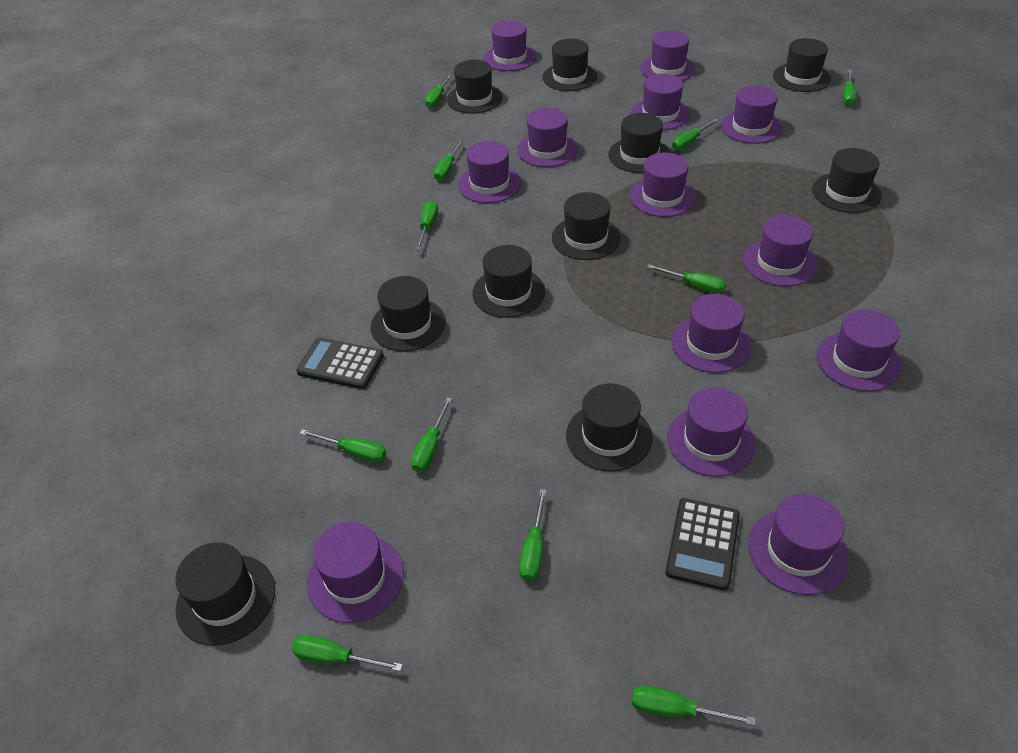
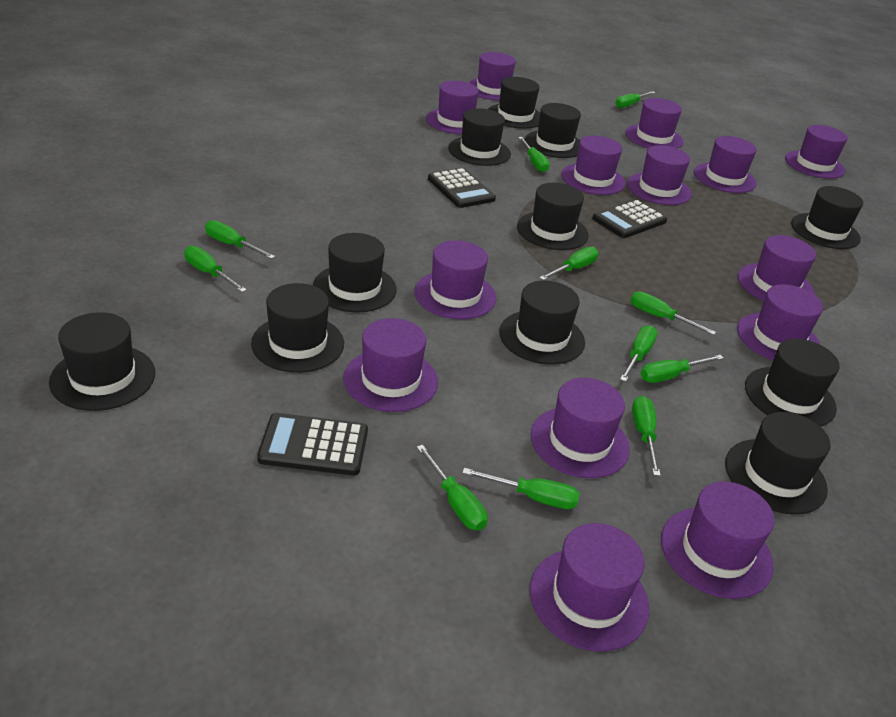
black calculator: [297,338,384,389] [665,498,740,591] = 2 -> [257,413,368,476] [428,168,496,208] [592,199,667,238] = 3
black hat: [175,542,275,646] [371,276,446,352] [447,60,503,114] [472,245,545,318] [542,39,597,91] [552,192,621,260] [566,383,653,472] [608,113,670,173] [773,38,831,92] [812,148,882,213] = 10 -> [49,312,155,411] [251,283,344,373] [313,233,396,313] [448,108,511,166] [488,77,540,129] [499,280,585,365] [517,183,589,250] [525,103,581,158] [725,412,831,515] [745,339,840,427] [791,186,863,249] = 11
purple hat: [307,521,404,623] [458,141,521,203] [484,21,536,71] [517,108,578,167] [630,153,696,217] [631,74,690,130] [640,30,696,81] [667,388,756,477] [671,294,752,373] [721,85,782,144] [743,215,817,286] [748,494,849,595] [817,310,901,391] = 13 -> [343,318,438,412] [414,240,497,319] [426,81,479,134] [468,52,516,101] [530,523,649,651] [531,378,630,478] [561,136,626,195] [625,98,683,149] [627,145,692,205] [661,482,775,599] [694,136,757,193] [737,284,823,360] [738,235,816,301] [785,125,847,179] = 14

